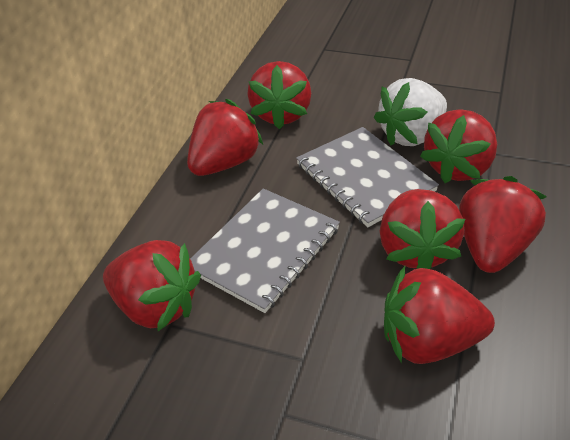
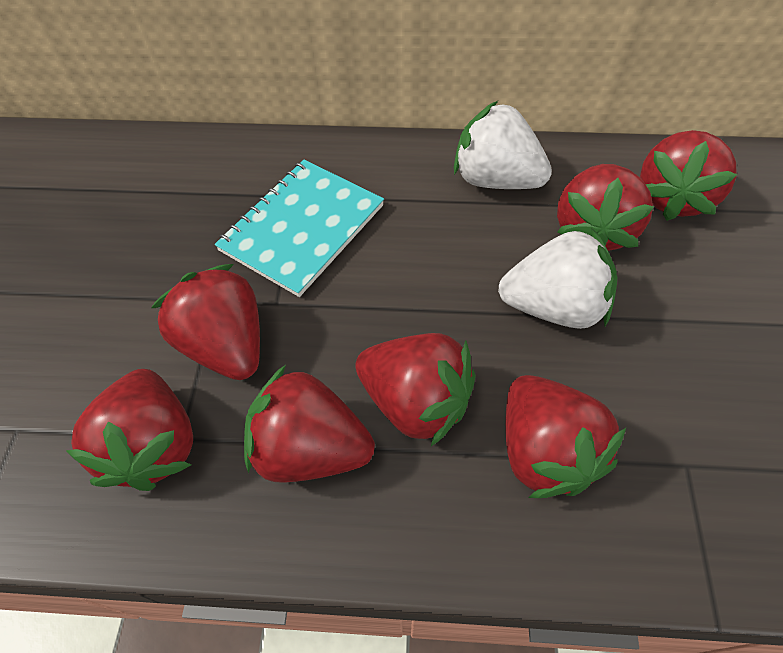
grey notebook: [190,188,340,313] [296,127,439,227] = 2 -> none = 0
turquoise notebook: none = 0 -> [215,160,384,297] = 1
white strawberry: [374,78,447,146] = 1 -> [454,101,552,189] [498,228,617,329] = 2

